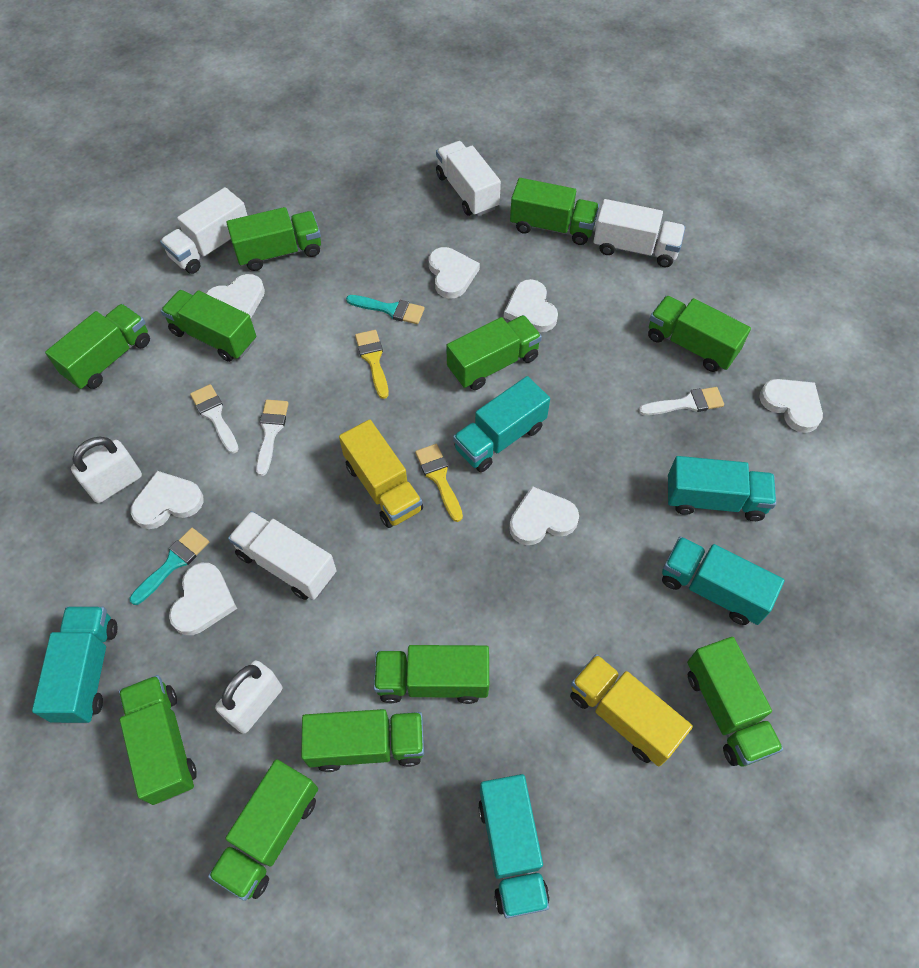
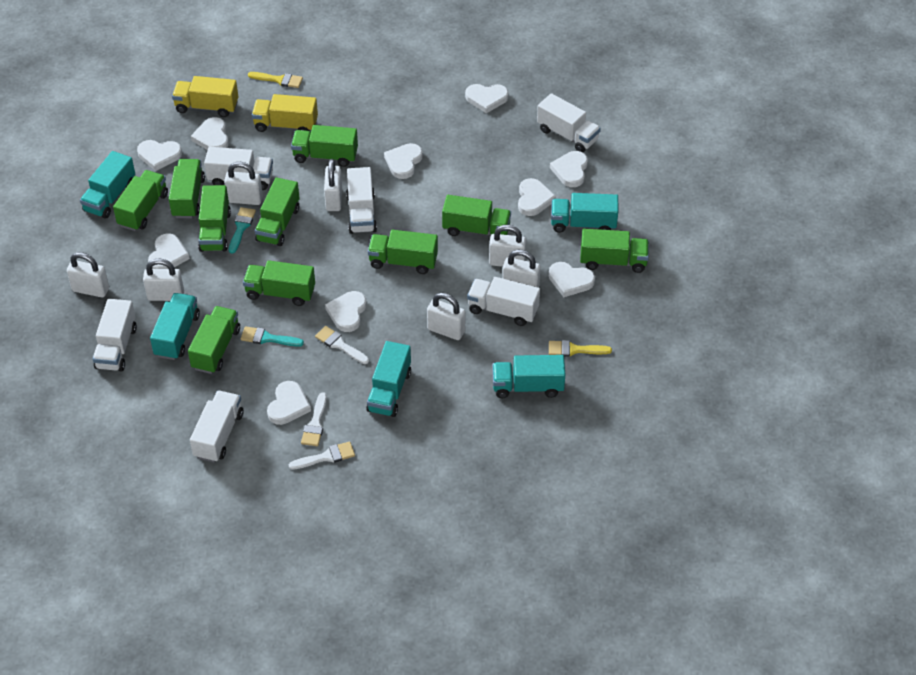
green truck: [45,304,150,390] [119,675,197,805] [161,290,256,362] [208,759,318,901] [226,207,321,271] [301,709,424,772] [374,645,489,704] [446,315,542,390] [510,178,599,245] [648,296,751,372] [687,637,783,766] = 11 -> [113,170,168,231] [169,159,205,218] [188,306,240,374] [198,185,231,252] [243,260,315,306] [255,178,300,246] [291,125,358,167] [368,230,438,274] [442,195,511,236] [580,229,649,273] = 10
white heart: [131,471,204,529] [169,563,237,635] [206,274,265,318] [429,247,480,299] [504,279,558,332] [509,486,579,545] [759,379,823,433] = 7 -> [137,140,182,171] [148,234,190,269] [191,117,229,150] [267,381,311,425] [325,291,367,332] [384,143,423,179] [465,84,509,113] [518,178,556,216] [549,262,595,297] [550,151,588,187] = 10
white padlock: [71,436,142,503] [215,660,282,733] = 2 -> [67,252,109,297] [143,258,184,301] [224,162,263,205] [324,159,342,211] [427,293,465,340] [489,225,526,267] [502,250,540,288] = 7
white truck: [160,187,248,274] [228,511,337,600] [436,141,501,217] [593,199,685,267] = 4 -> [93,299,137,372] [190,390,243,463] [204,147,273,190] [346,167,377,234] [467,277,540,326] [537,93,601,152] = 6

